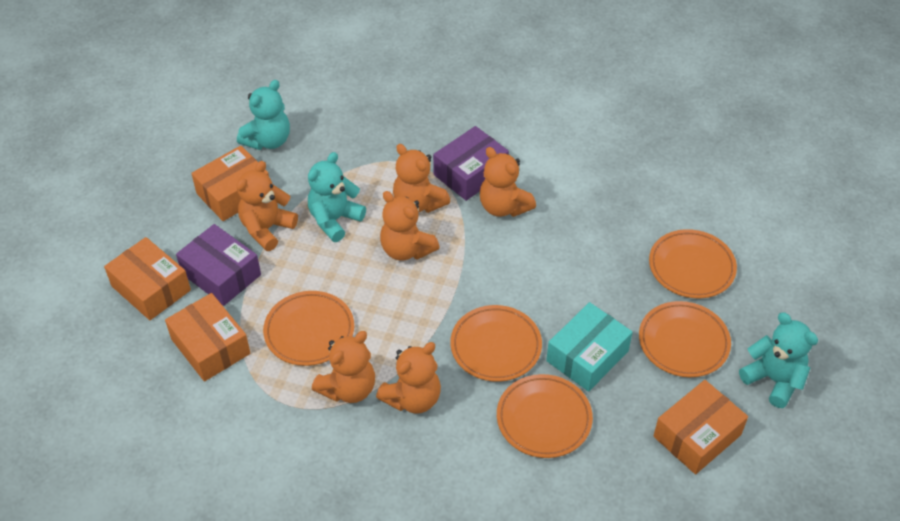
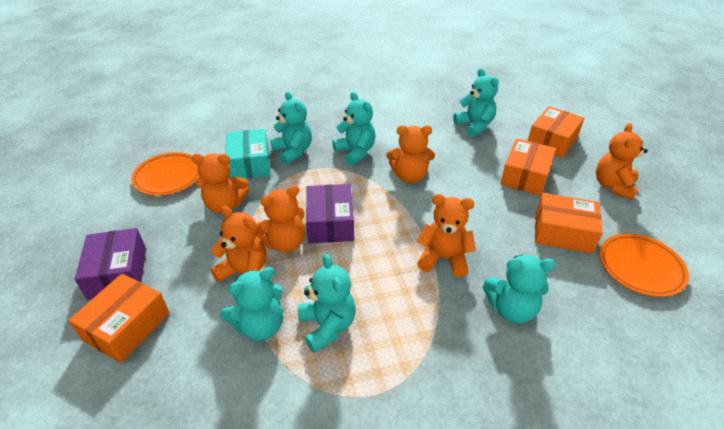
orange plate: [263,291,354,366] [450,305,542,382] [497,374,593,458] [639,301,731,377] [649,229,737,298] = 5 -> [131,152,200,196] [599,234,689,297] = 2
turquoise teddy bear: [237,80,290,150] [308,152,366,242] [739,312,818,408] = 3 -> [220,267,283,341] [270,91,312,165] [298,254,356,353] [332,92,376,165] [453,68,499,137] [483,254,556,323] = 6

